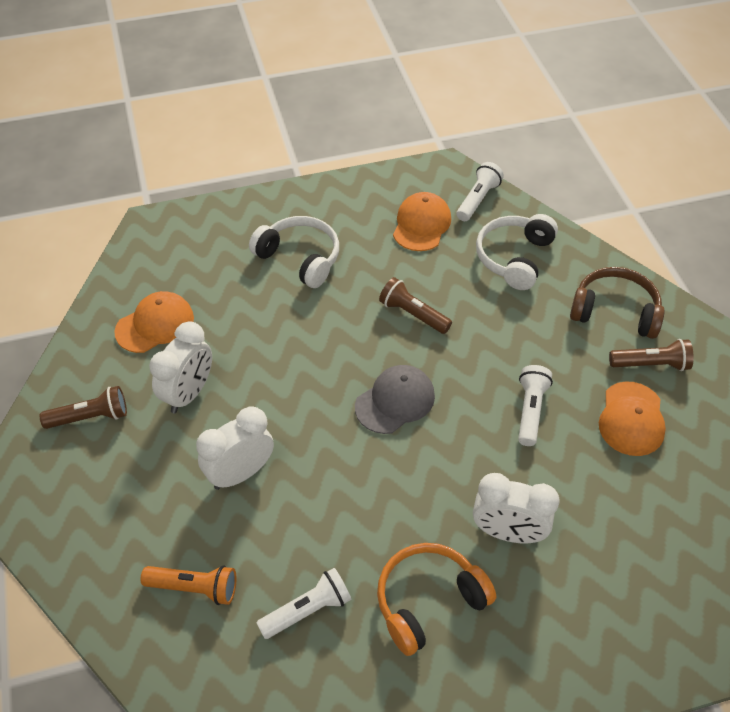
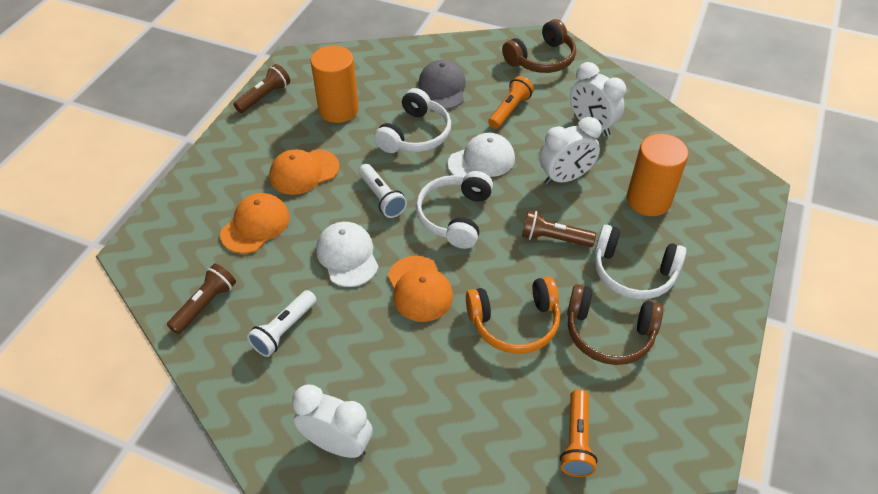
brown headphones: [570,267,665,339] = 1 -> [502,19,576,73] [567,284,663,365] = 2
orange cylinder: none = 0 -> [311,46,359,123] [627,134,689,216] = 2
orange flashlight: [140,565,237,605] = 1 -> [488,76,534,129] [560,389,597,477] = 2
white cap: none = 0 -> [316,222,378,287] [448,133,515,177] = 2
white flashlight: [257,568,351,639] [457,162,504,221] [518,365,553,446] = 3 -> [247,290,316,357] [359,164,407,218] = 2
white headphones: [249,216,339,288] [476,214,558,290] = 2 -> [374,88,451,153] [416,171,493,249] [595,225,686,299] = 3

